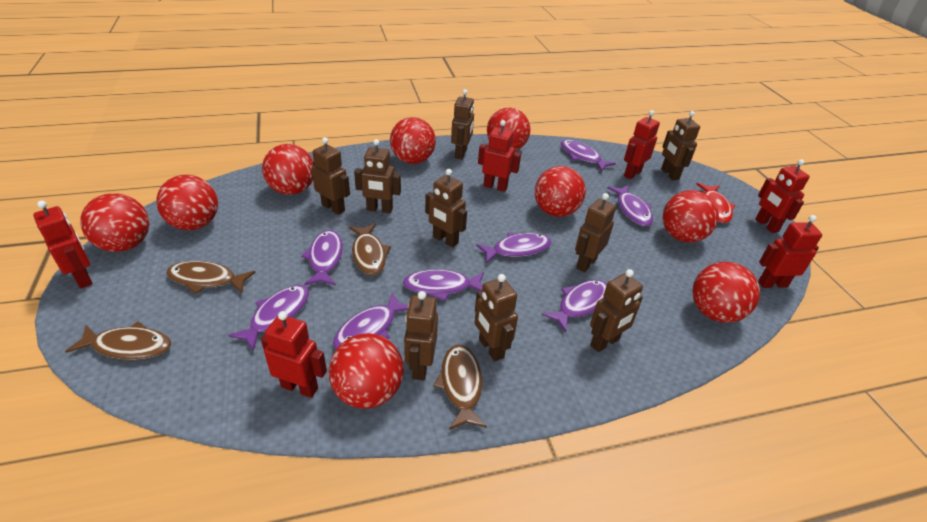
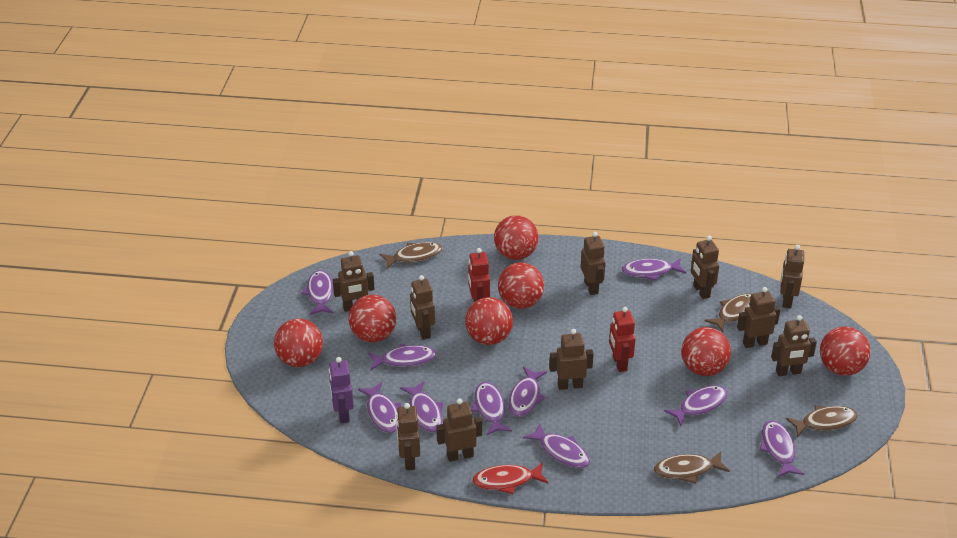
brown robot: [311,137,350,215] [354,139,401,213] [404,291,438,380] [425,169,467,248] [451,89,474,159] [474,274,518,361] [575,193,616,273] [590,269,643,352] [661,111,700,180] = 9 -> [333,251,374,312] [396,403,420,470] [410,275,435,340] [436,398,482,462] [549,329,594,390] [580,232,606,295] [691,236,719,299] [737,287,780,348] [771,315,817,376] [780,245,804,308] = 10
purple fish: [228,285,309,351] [301,230,343,285] [333,293,408,349] [403,269,484,301] [476,233,552,264] [541,280,607,332] [561,140,616,172] [607,185,653,227] = 8 -> [301,270,334,315] [358,382,401,433] [368,344,437,371] [400,381,444,432] [471,382,512,436] [508,366,547,417] [523,424,590,468] [622,258,686,281] [664,385,728,426] [759,421,804,477] = 10
purple robot: none = 0 -> [329,357,354,423] = 1
red ball: [80,193,149,252] [156,175,218,230] [262,144,313,195] [329,333,404,409] [390,117,436,164] [487,108,530,151] [535,166,586,217] [662,190,719,242] [692,262,760,323] = 9 -> [274,319,323,367] [349,295,396,342] [465,297,513,345] [494,215,538,260] [498,262,544,309] [681,327,731,376] [820,326,870,376] = 7
red robot: [33,201,93,289] [261,311,327,398] [478,120,521,192] [624,110,660,179] [756,159,810,233] [758,215,822,288] = 6 -> [468,248,490,302] [609,307,635,372] = 2

